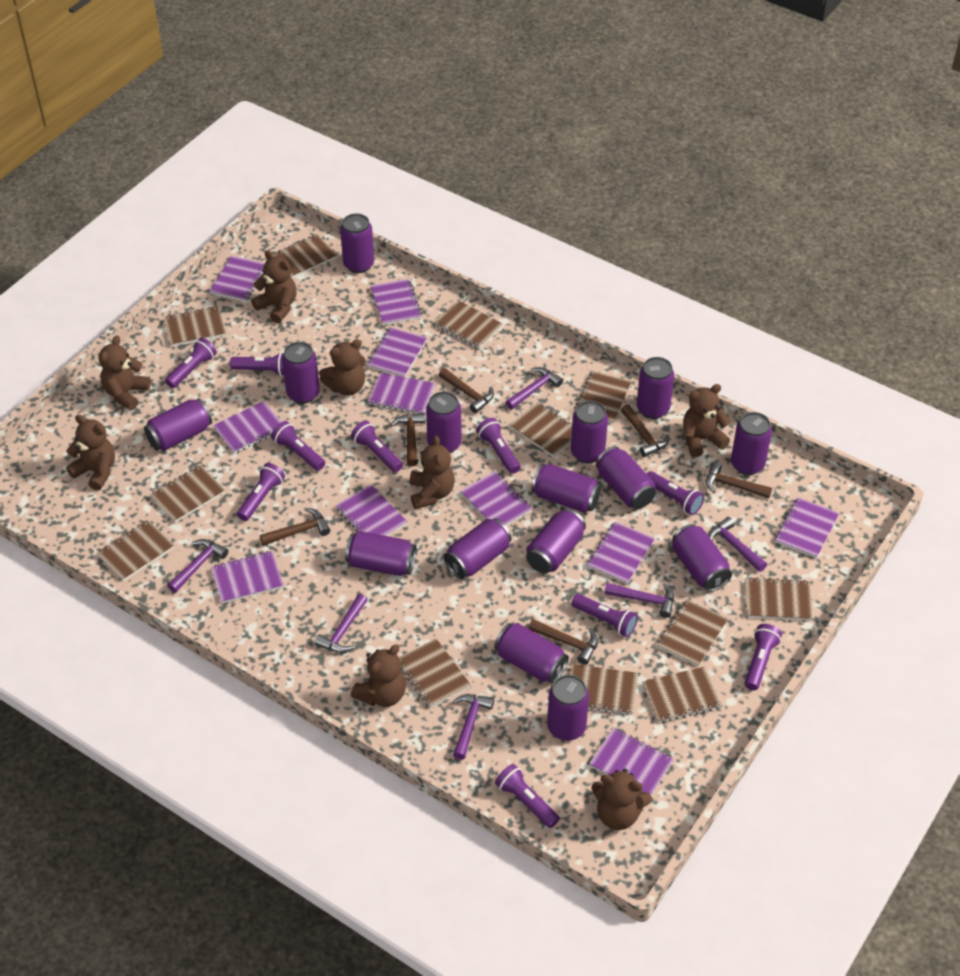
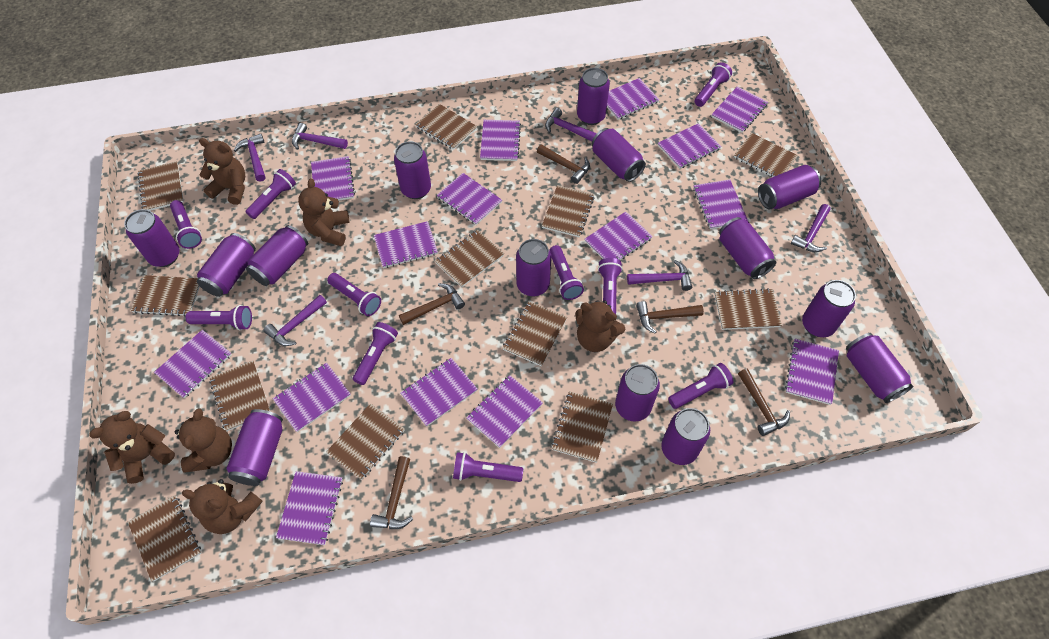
brown hammer: [260,508,330,546] [390,413,425,466] [439,368,494,413] [528,619,598,665] [621,404,669,457] [706,462,772,498] = 6 -> [370,456,413,529] [399,283,465,325] [537,144,590,184] [636,301,704,333] [738,369,790,436] = 5
brown teddy bear: [66,415,115,491] [99,335,151,410] [251,250,297,323] [319,339,366,396] [351,644,406,707] [410,435,455,509] [591,769,652,830] [683,384,730,457] = 8 -> [89,411,175,484] [175,408,232,473] [182,479,263,534] [199,138,245,205] [298,179,350,246] [575,300,625,352] = 6
purple can: [144,398,212,451] [282,342,320,404] [340,213,374,273] [345,531,417,576] [426,391,462,453] [444,518,511,579] [494,623,569,684] [526,508,586,574] [531,464,601,513] [547,675,589,741] [571,401,608,464] [596,446,656,509] [637,357,674,419] [672,524,732,592] [731,412,772,475] = 15 -> [124,209,179,267] [197,233,256,297] [226,409,283,486] [246,225,308,286] [394,141,431,199] [516,239,551,296] [577,68,610,125] [592,128,646,182] [615,364,660,421] [661,408,710,465] [719,217,776,279] [758,165,821,209] [802,280,856,337] [846,333,913,403] = 14
purple notebook: [210,255,265,302] [211,551,284,604] [213,401,281,454] [336,485,408,536] [367,327,427,377] [368,372,436,414] [371,279,422,325] [460,471,532,526] [587,522,655,584] [589,728,674,795] [775,497,839,558] = 11 -> [154,330,232,398] [273,363,351,432] [276,471,343,545] [311,156,355,201] [374,221,438,268] [400,358,477,427] [437,173,502,225] [466,375,543,448] [480,120,521,161] [584,212,653,260] [607,78,660,120] [658,123,721,169] [693,180,748,229] [711,87,768,133] [785,339,839,405] = 15

